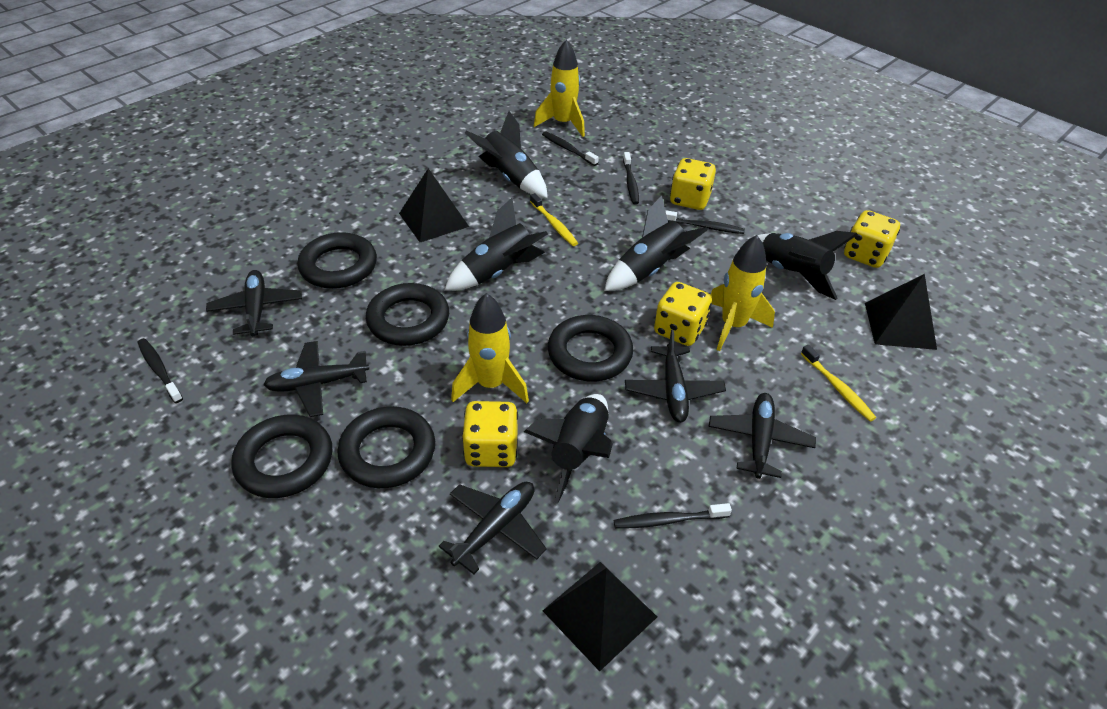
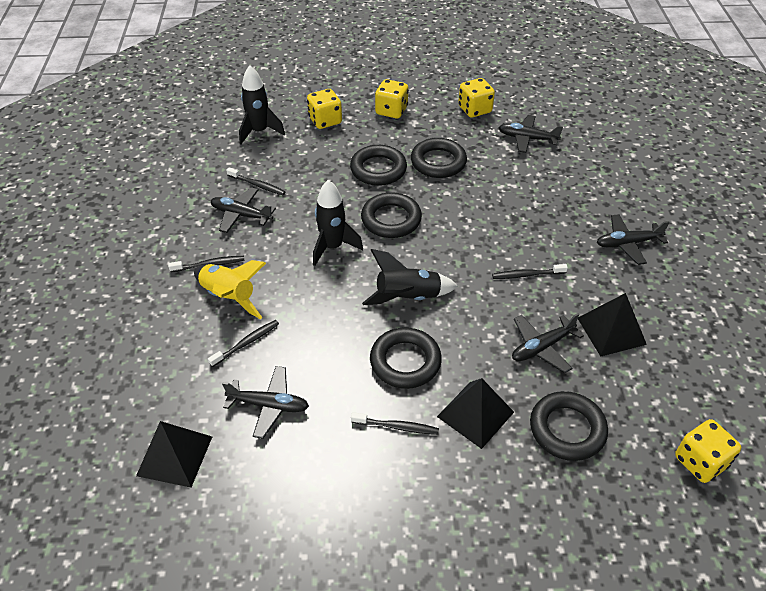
black rocket: [445,198,548,291] [465,111,548,198] [524,394,613,504] [604,195,708,291] [758,231,858,300] = 5 -> [239,65,285,144] [313,180,363,266] [362,249,458,305] = 3
yellow rocket: [451,293,529,403] [534,40,585,137] [711,235,775,351] = 3 -> [194,260,266,319] = 1
yellow toothbrush: [530,193,578,246] [801,345,876,421] = 2 -> none = 0

